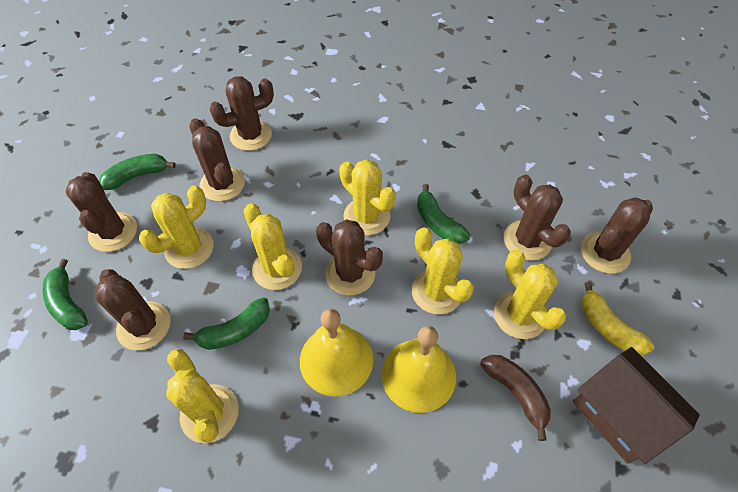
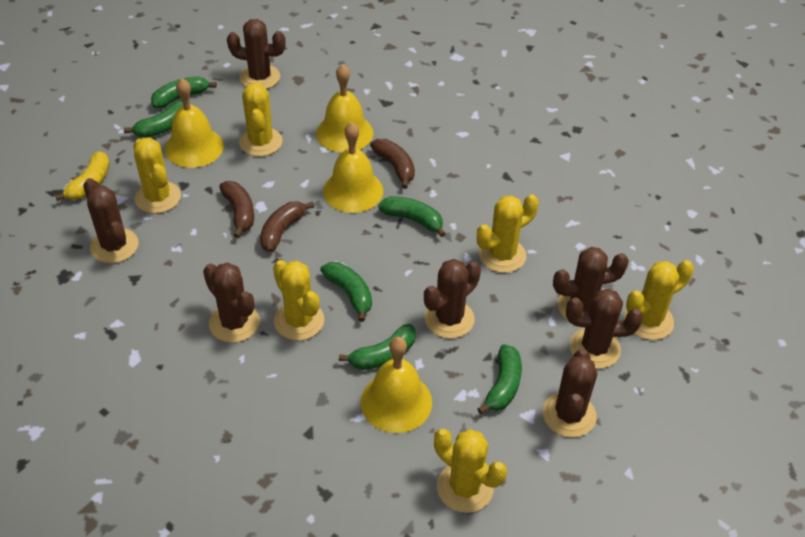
brown banana: [480,355,551,441] = 1 -> [219,181,254,238] [260,201,314,252] [370,139,415,189] = 3
brown house: [573,347,700,464] = 1 -> none = 0
green banana: [43,259,88,330] [99,154,176,190] [183,297,270,350] [417,184,470,244] = 4 -> [124,101,183,138] [151,76,217,108] [320,262,372,322] [339,324,416,370] [378,196,446,237] [477,344,522,414] = 6
yellow bell: [300,309,373,397] [381,326,456,413] = 2 -> [165,78,224,168] [316,64,373,153] [323,122,383,213] [361,337,432,433] = 4

